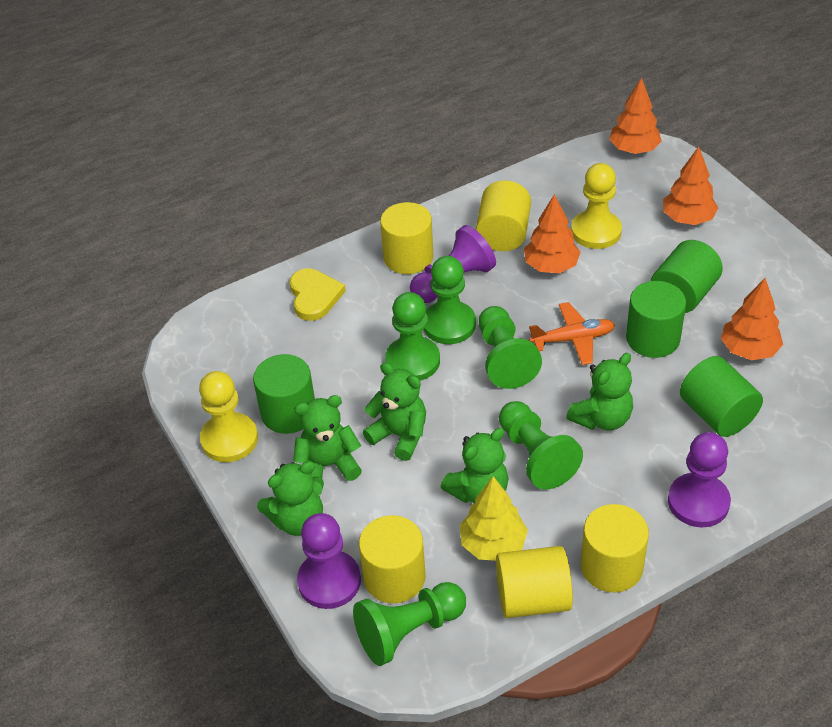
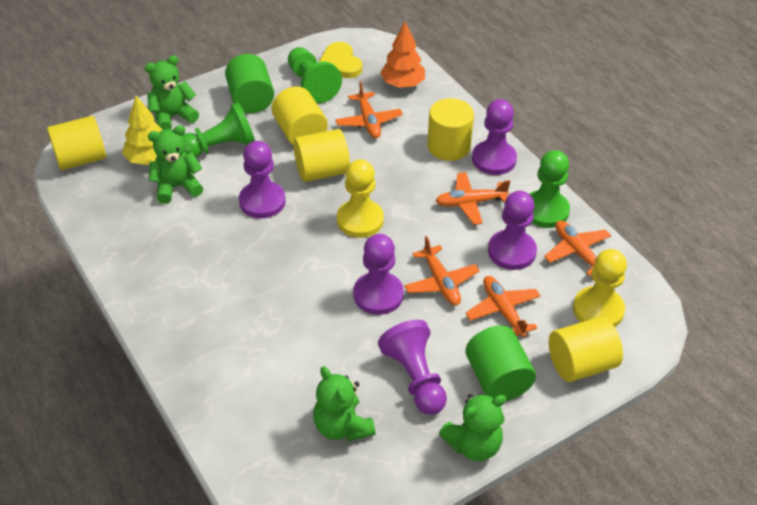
green cylinder: [253,354,315,434] [626,281,686,358] [650,240,723,313] [680,356,763,437] = 4 -> [225,54,274,113] [465,325,536,401] = 2
green pawn: [353,582,466,666] [385,292,440,381] [424,256,476,344] [479,306,542,389] [499,401,583,490] = 5 -> [182,102,255,157] [288,47,342,103] [529,150,570,228] = 3
green teddy bear: [257,461,324,536] [293,395,362,481] [363,363,426,461] [441,428,508,503] [566,353,633,430] = 5 -> [145,55,199,130] [148,125,203,204] [313,366,376,441] [439,393,506,461] = 4
orange plane: [529,302,615,365] = 1 -> [335,81,403,138] [404,236,479,306] [436,172,511,225] [465,276,541,337] [544,221,611,276] = 5
orange tree: [524,194,581,273] [609,77,662,154] [663,147,718,225] [721,278,783,360] = 4 -> [380,22,425,88] = 1
purple pawn: [297,513,361,609] [410,225,496,303] [668,432,731,528] = 3 -> [239,141,286,218] [354,234,404,315] [378,320,447,415] [472,99,517,175] [488,191,537,270] = 5

